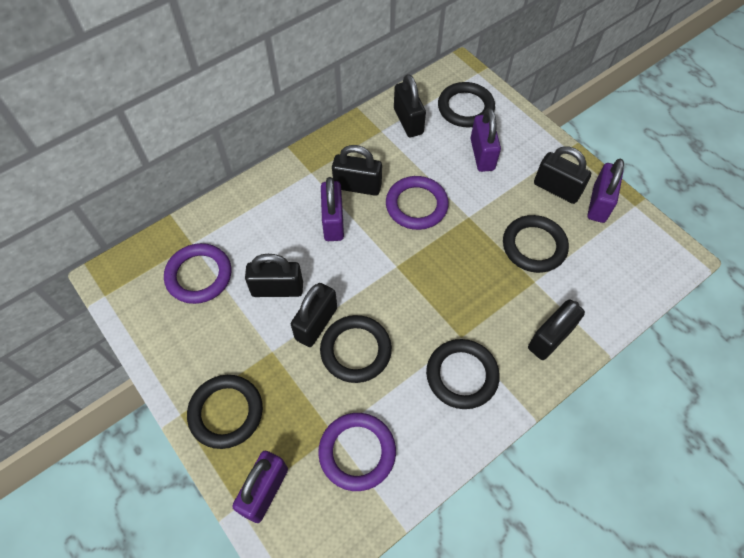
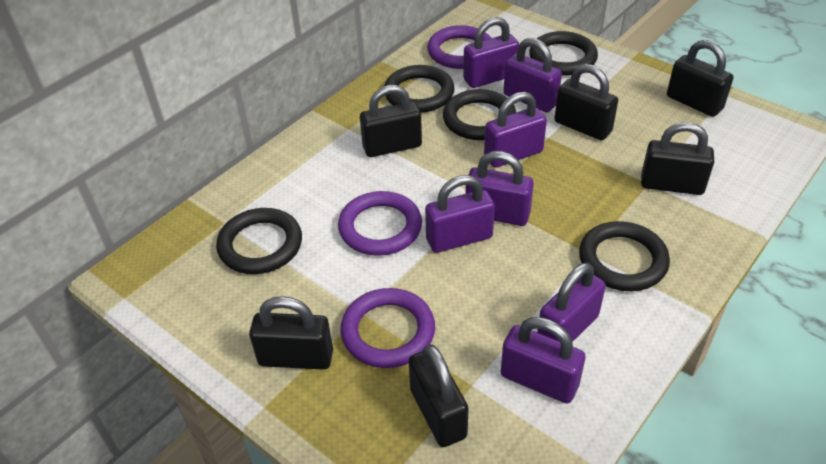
purple padlock: [232,451,288,523] [321,177,344,241] [470,108,501,172] [587,159,624,223] = 4 -> [425,175,495,253] [463,17,519,88] [465,151,534,226] [484,92,547,168] [501,317,585,404] [504,38,562,112] [537,262,606,342] = 7

